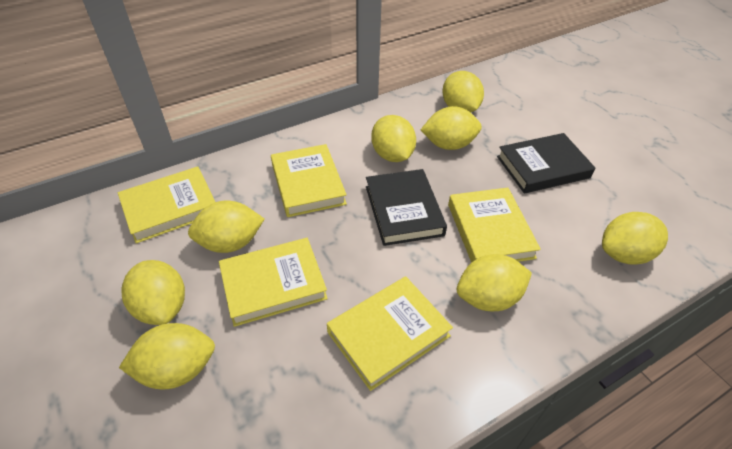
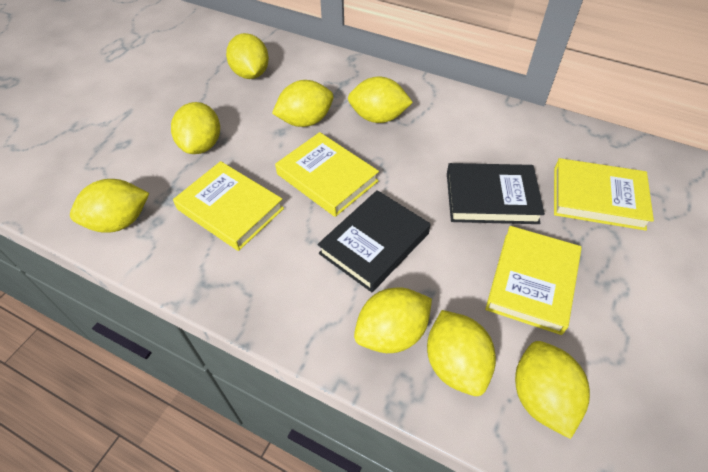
yellow book: [118,166,215,243] [219,238,328,327] [271,144,347,217] [327,276,453,391] [448,188,541,263] = 5 -> [173,161,284,251] [275,132,379,217] [485,226,582,335] [554,158,654,231] = 4

